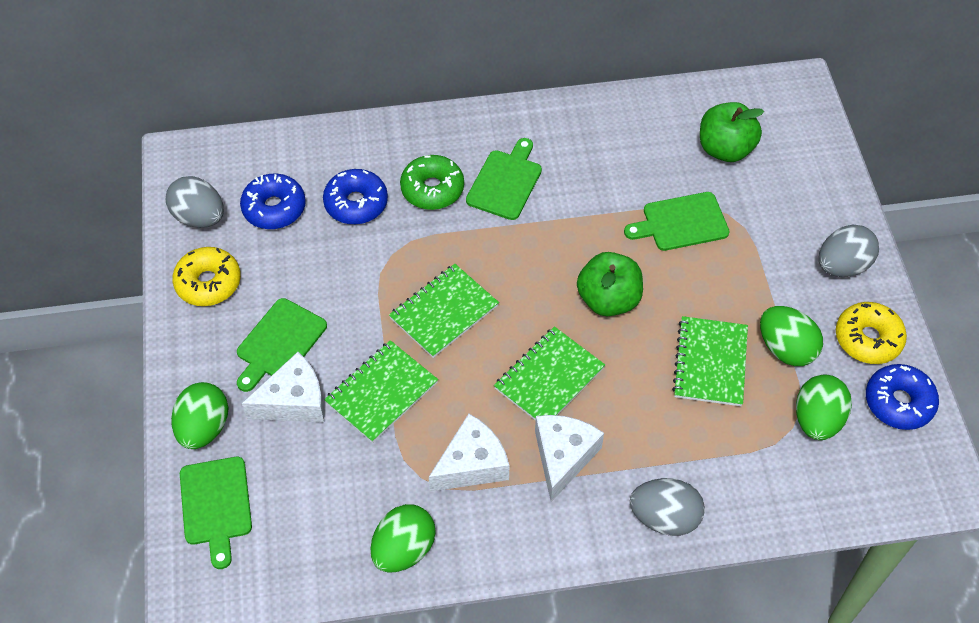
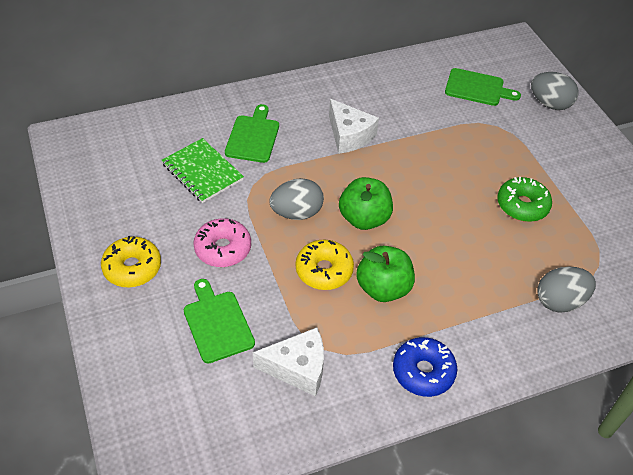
blue donut: [240,173,306,229] [323,169,388,224] [866,364,939,430] = 3 -> [393,337,457,397] = 1
green cutting board: [180,457,252,569] [237,298,327,392] [466,138,542,220] [624,192,729,251] = 4 -> [184,279,255,363] [225,104,279,163] [445,68,521,106] = 3
green egg: [171,382,229,449] [371,504,436,573] [760,306,823,366] [796,375,852,440] = 4 -> none = 0
green notebook: [324,340,438,443] [389,264,499,358] [494,326,605,421] [672,316,748,406] = 4 -> [161,138,244,203] = 1
pink donut: none = 0 -> [193,218,251,267] = 1
white cheese: [242,352,325,422] [429,414,510,492] [535,415,604,502] = 3 -> [253,327,324,397] [329,99,379,154] = 2

